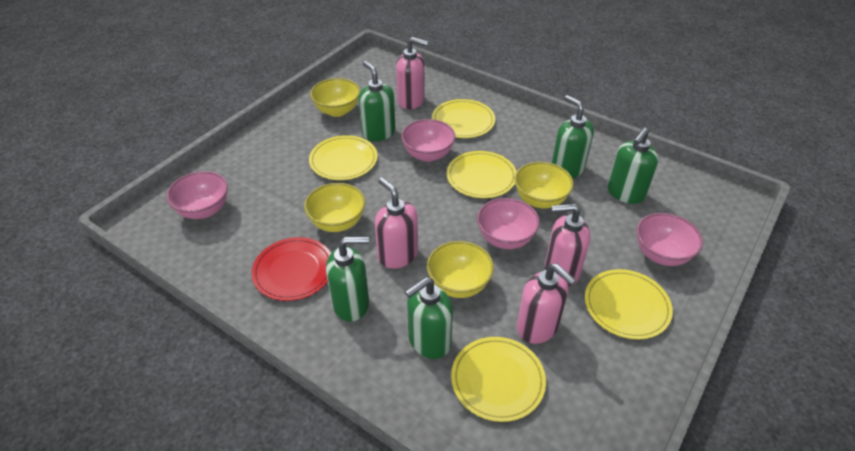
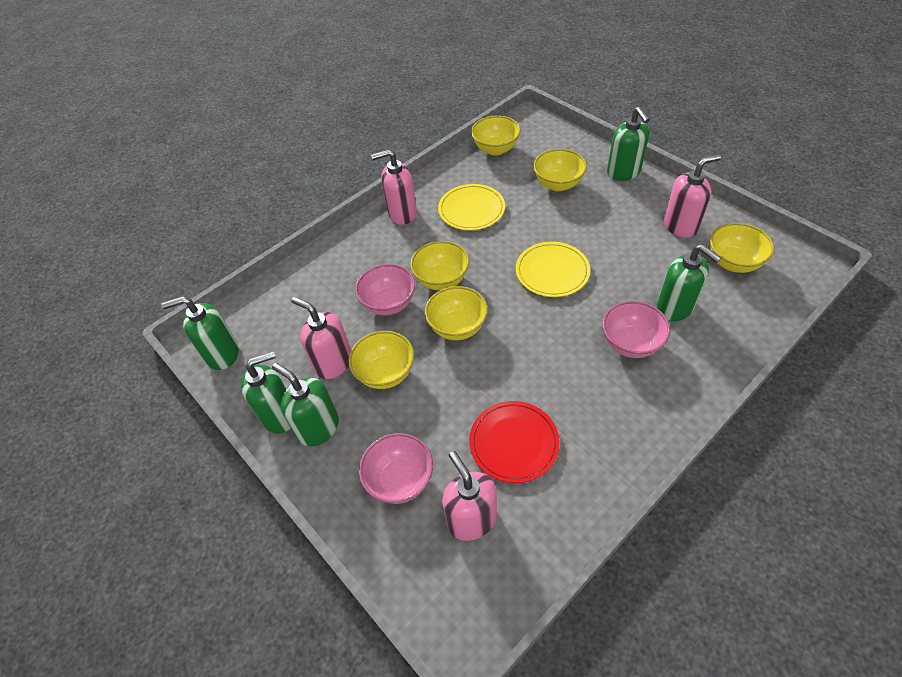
pink bowl: [166,171,228,219] [401,119,455,162] [477,198,540,249] [637,213,703,266] = 4 -> [355,264,415,315] [359,433,433,504] [602,301,670,358] = 3
yellow bowl: [304,183,365,232] [310,78,360,117] [427,241,494,298] [514,162,574,209] = 4 -> [348,331,414,389] [410,241,469,290] [425,286,488,340] [471,115,521,155] [533,149,587,191] [710,223,774,273] = 6
yellow plate: [309,135,377,180] [432,99,495,138] [447,151,517,198] [451,337,546,422] [585,269,673,339] = 5 -> [438,184,505,230] [516,242,590,297] = 2

